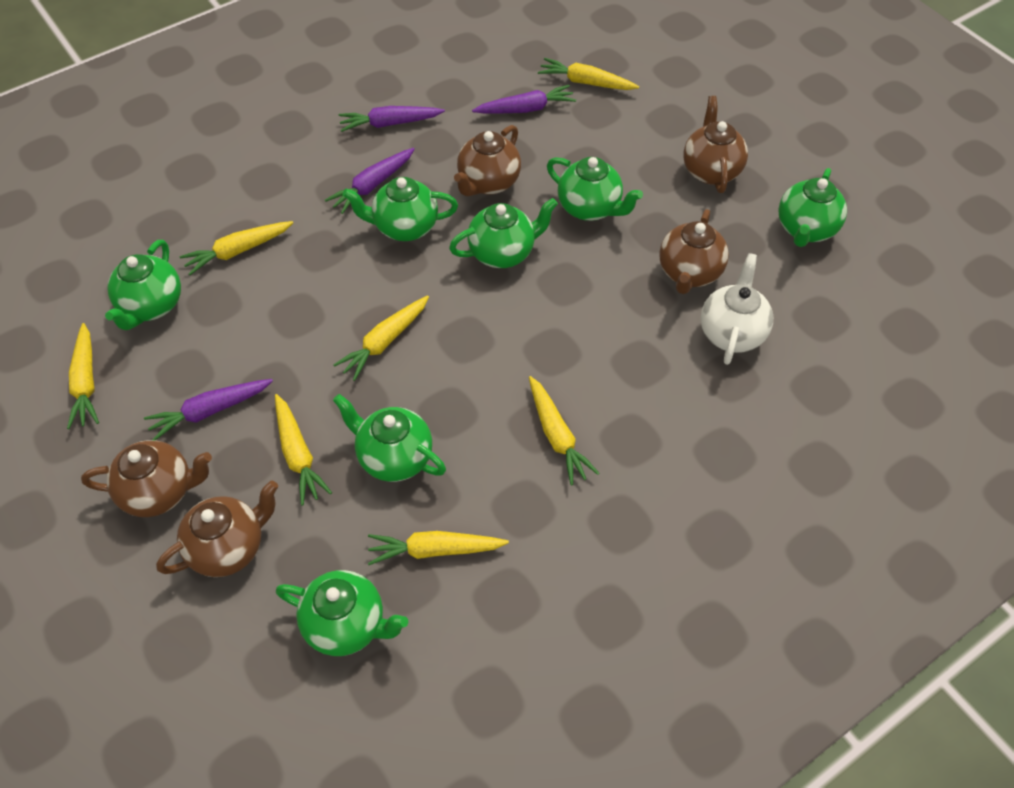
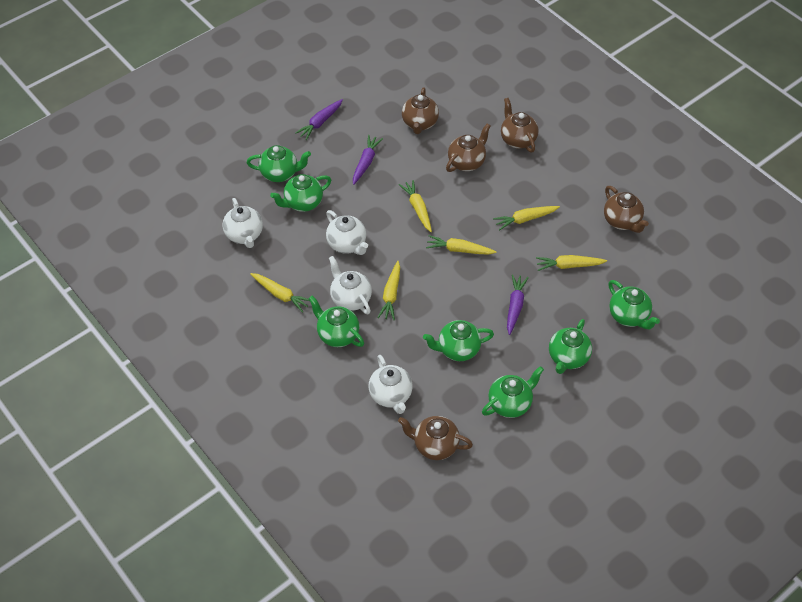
purple carrot: [144,379,273,441] [325,148,415,214] [339,106,445,132] [472,85,576,113] = 4 -> [295,99,343,140] [353,135,383,185] [507,274,529,335] = 3
white teapot: [701,253,773,365] = 1 -> [223,198,263,248] [326,210,368,255] [329,256,372,314] [369,355,413,414] = 4
yellow carrot: [67,323,99,429] [180,221,293,275] [275,394,332,505] [333,295,429,381] [368,531,509,565] [529,376,600,485] [538,58,639,90] = 7 -> [250,273,309,313] [377,261,400,320] [399,180,432,232] [426,235,497,255] [493,206,560,231] [536,255,607,271] = 6

